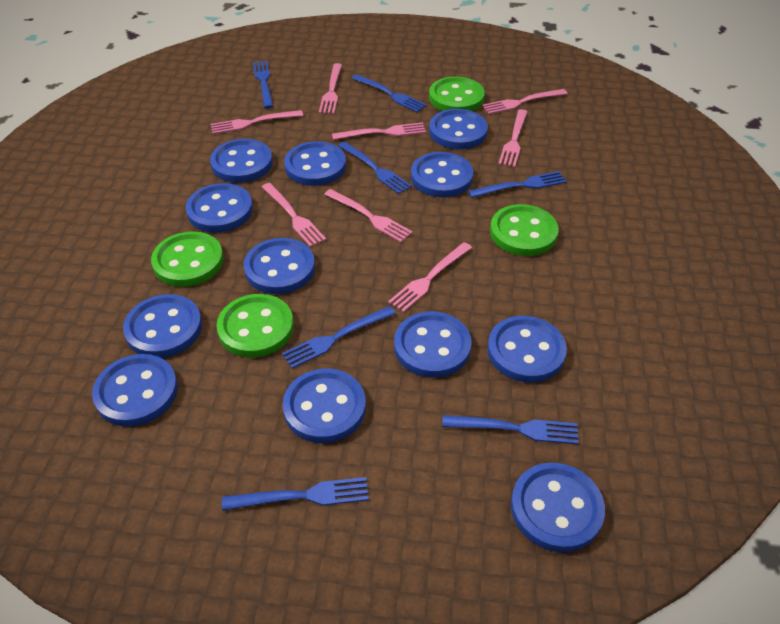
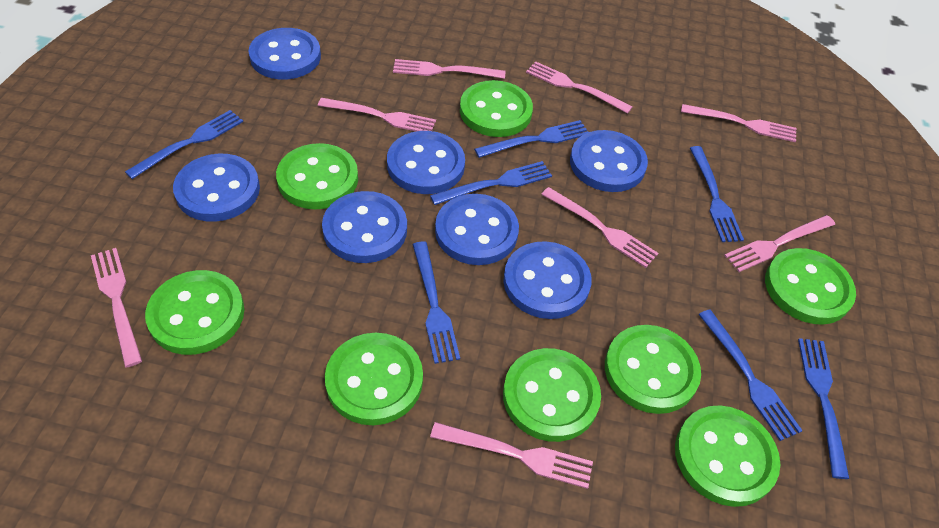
blue button: [92,354,178,427] [123,294,202,358] [186,183,253,233] [210,139,273,183] [244,238,315,294] [283,369,366,443] [284,141,346,186] [394,312,472,378] [411,152,473,197] [429,109,488,149] [487,316,567,383] [511,463,605,552] = 12 -> [173,154,260,222] [248,28,321,80] [322,191,407,263] [387,131,465,194] [435,194,519,265] [503,241,592,319] [570,130,648,192] = 7
green button: [151,231,224,287] [217,294,294,358] [429,77,485,111] [490,204,559,256] = 4 -> [145,270,244,355] [276,143,358,209] [325,333,423,425] [460,80,533,137] [503,348,601,442] [605,325,701,414] [675,405,780,507] [765,248,856,325] = 8

